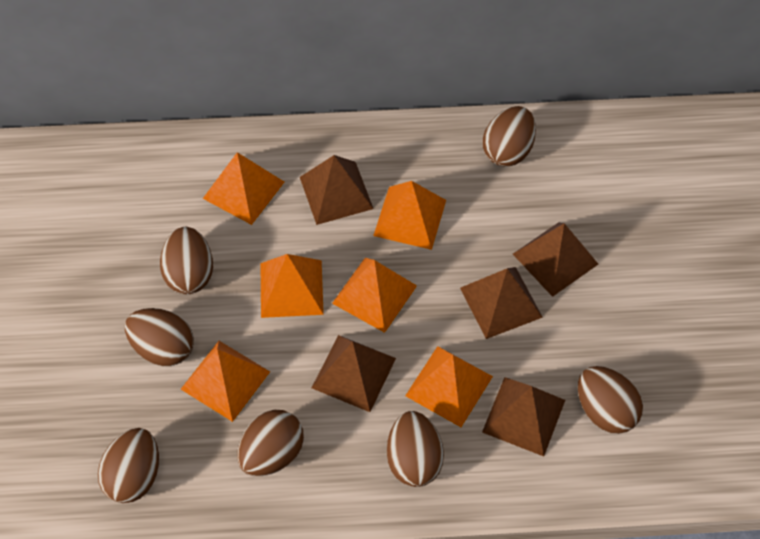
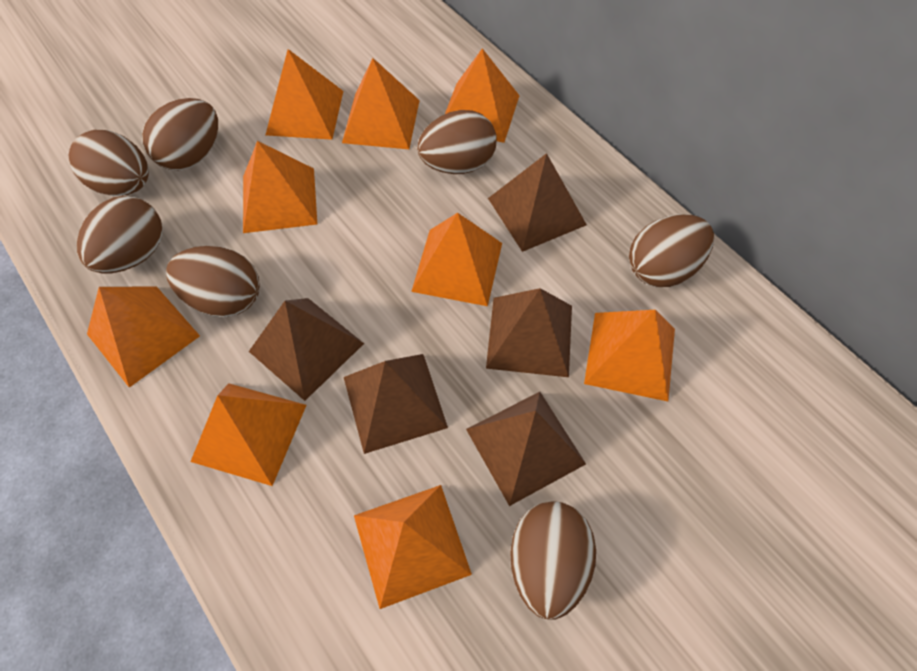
orange pyramid: [181,341,270,422] [203,152,284,225] [260,254,324,318] [332,258,417,333] [373,181,446,250] [405,346,493,427] = 6 -> [87,286,200,388] [191,384,306,486] [243,141,317,233] [266,49,343,140] [342,58,420,149] [354,485,472,609] [411,213,502,306] [445,48,520,143] [584,310,675,401] = 9

